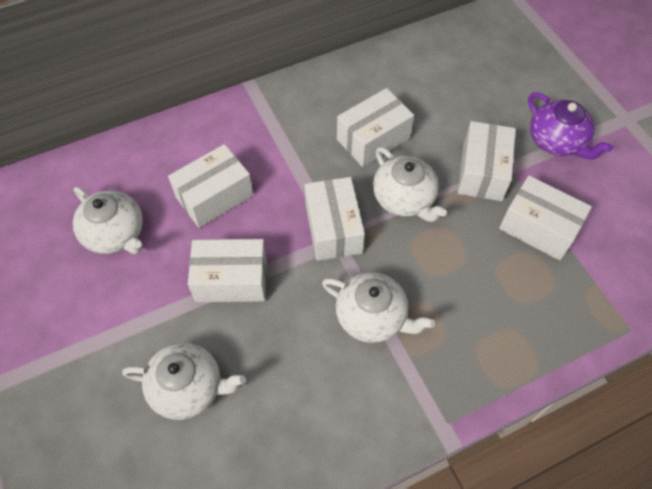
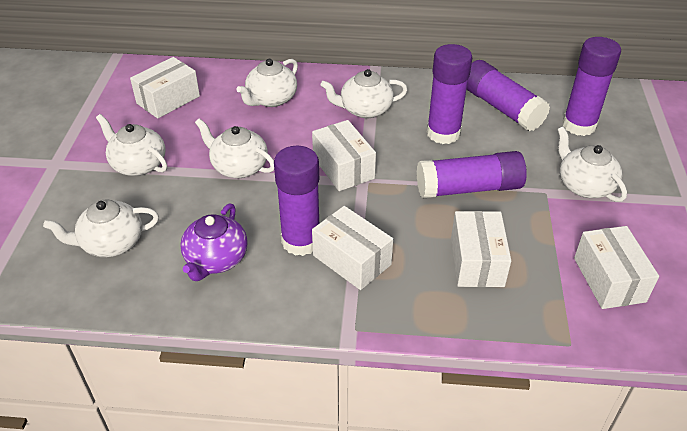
purple glue stick: none = 0 -> [274,146,319,256] [417,151,527,199] [427,44,472,144] [466,60,550,132] [562,37,621,136] = 5
white box: [168,144,253,228] [188,239,267,302] [305,177,365,261] [337,88,414,167] [458,121,516,201] [499,176,592,260] = 6 -> [130,57,200,119] [312,120,376,191] [312,206,393,290] [451,211,511,287] [574,226,659,309] = 5
white teapot: [73,187,143,254] [122,343,246,420] [322,272,435,343] [373,147,447,222] = 4 -> [43,199,159,257] [96,114,167,176] [195,118,274,178] [236,59,298,107] [321,69,407,118] [557,127,627,202] = 6

